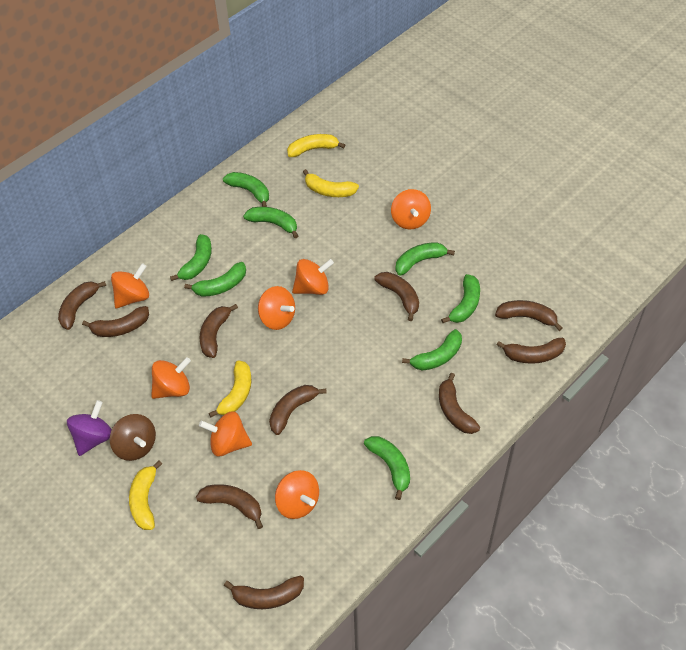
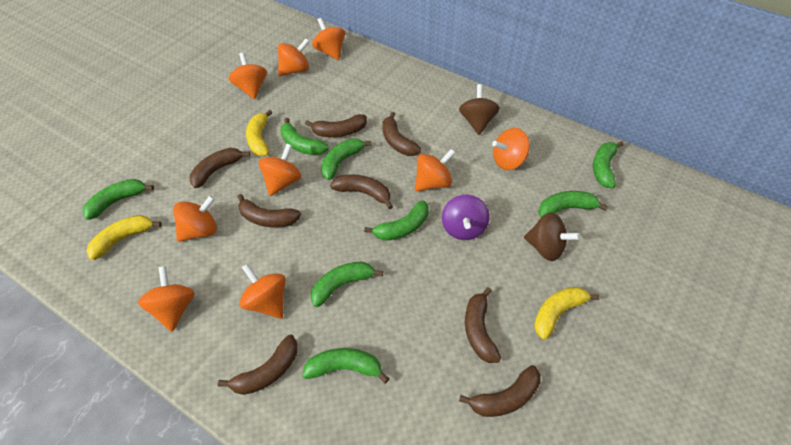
brown banana: [58,281,106,330] [82,306,149,337] [196,484,263,529] [200,304,238,358] [224,575,304,609] [269,385,327,435] [374,272,419,321] [439,373,480,434] [495,300,562,331] [497,338,566,364] = 10 -> [190,148,250,188] [218,335,298,395] [237,194,301,227] [305,114,367,137] [330,175,393,209] [382,112,421,156] [459,365,541,417] [465,287,501,363] = 8
brown spinning top: [110,414,156,461] = 1 -> [459,84,500,135] [524,212,581,261] = 2
orange spinning top: [111,263,149,308] [151,357,191,399] [199,411,252,456] [258,286,295,330] [275,470,319,519] [292,259,334,295] [391,189,431,229] = 7 -> [138,266,195,332] [173,195,217,242] [229,52,267,100] [239,264,286,319] [259,144,301,196] [278,38,310,76] [312,18,345,60] [415,149,455,191] [492,128,530,170] = 9
yellow banana: [129,461,162,530] [209,360,251,417] [287,134,345,157] [303,169,359,197] = 4 -> [86,215,162,260] [246,110,273,156] [534,287,600,340] = 3

